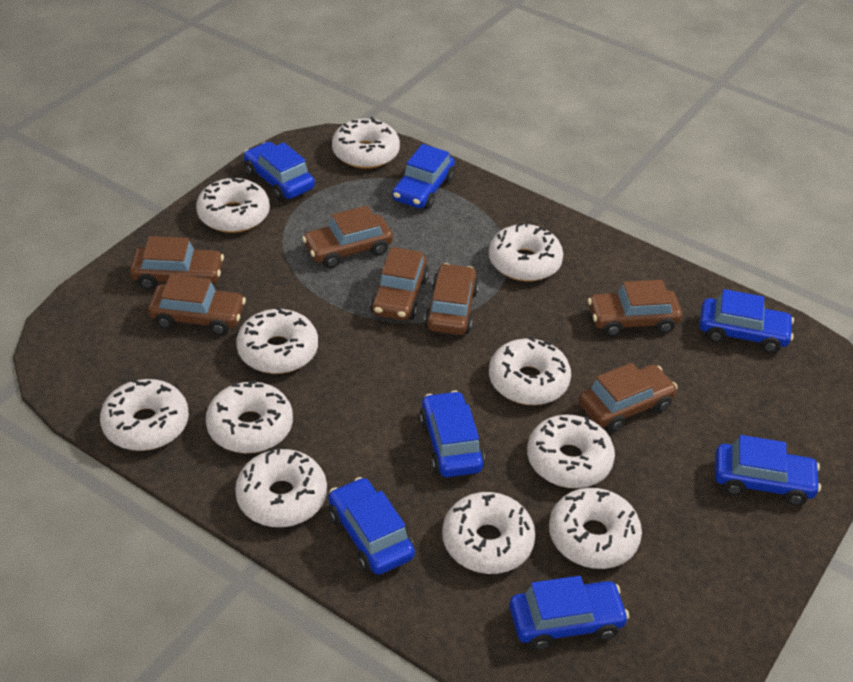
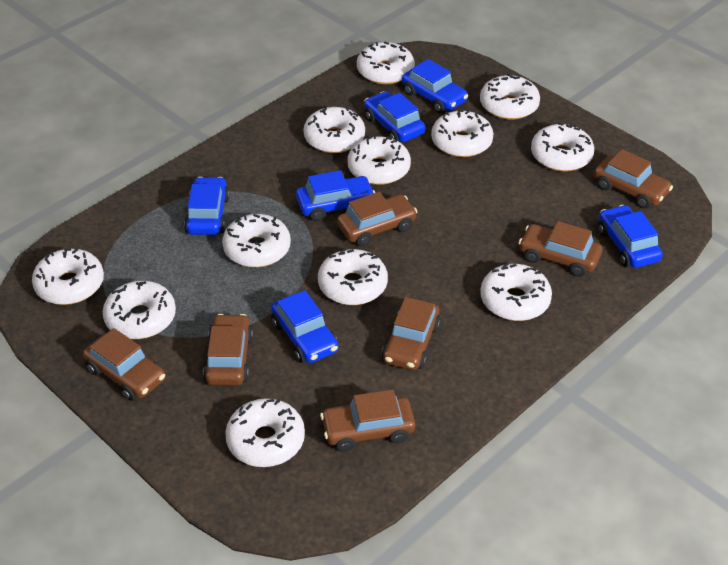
blue car: [244,142,315,201] [328,477,415,575] [392,144,455,210] [419,391,485,477] [509,576,629,650] [699,289,794,353] [715,435,821,506] = 7 -> [184,177,230,235] [271,290,338,363] [296,170,375,221] [364,91,425,142] [402,59,468,113] [598,205,663,268] = 6
white donut: [100,379,189,451] [196,176,270,233] [206,380,293,453] [235,447,327,527] [236,307,318,374] [332,117,400,169] [442,492,536,574] [489,222,563,281] [489,336,571,405] [527,414,615,488] [549,488,642,569] = 11 -> [32,248,104,305] [103,281,176,339] [222,214,291,267] [225,398,305,467] [303,107,365,153] [318,248,388,305] [347,135,411,185] [357,41,415,84] [431,110,494,157] [480,73,540,120] [480,263,552,321] [531,122,594,172] = 12

